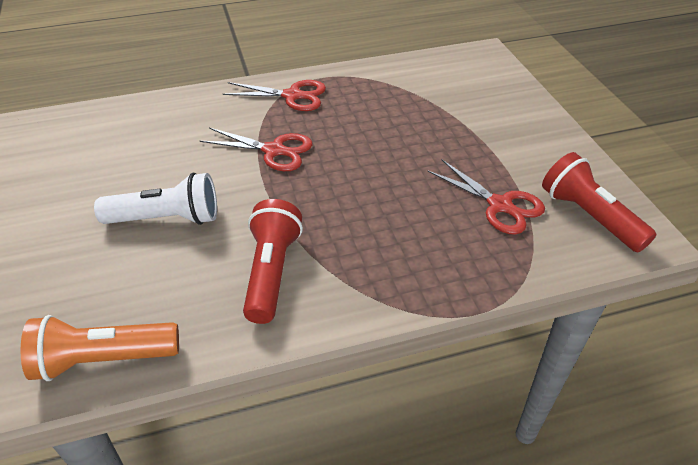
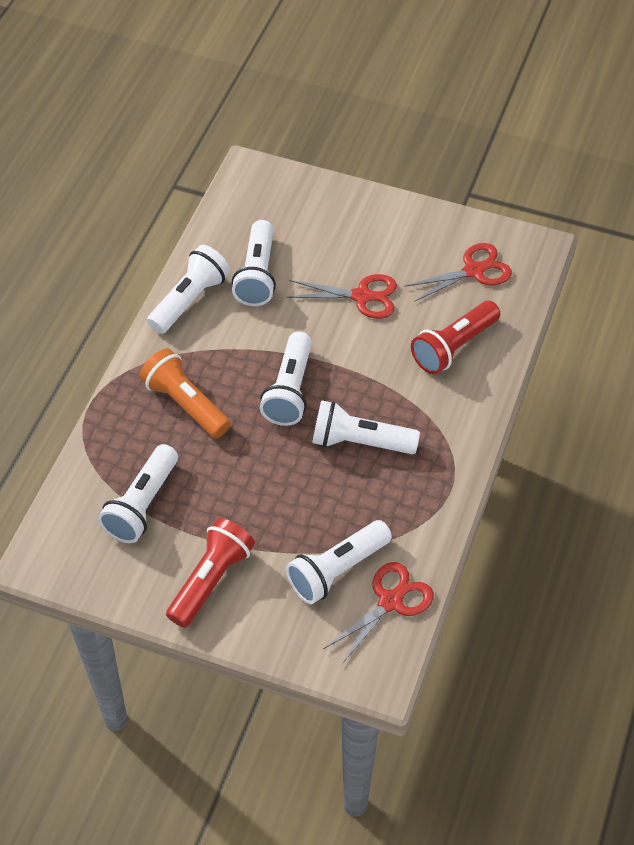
white flashlight: [94,173,217,225] = 1 -> [98,444,178,543] [147,245,230,334] [232,220,276,306] [260,331,312,426] [286,520,392,604] [312,400,420,454] = 6

